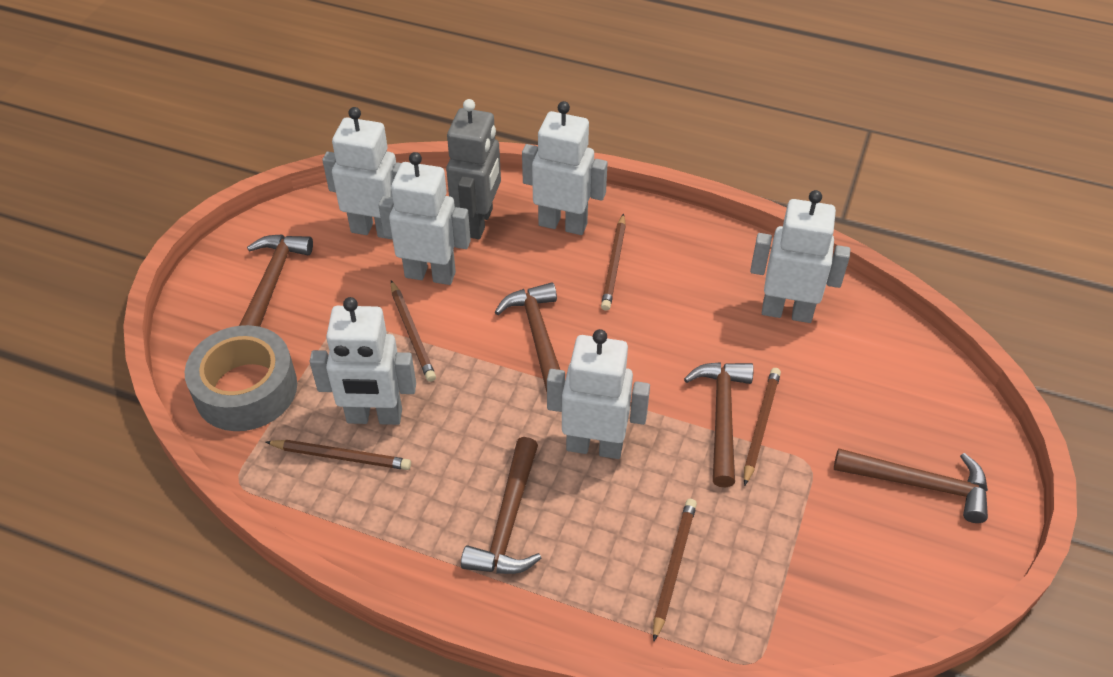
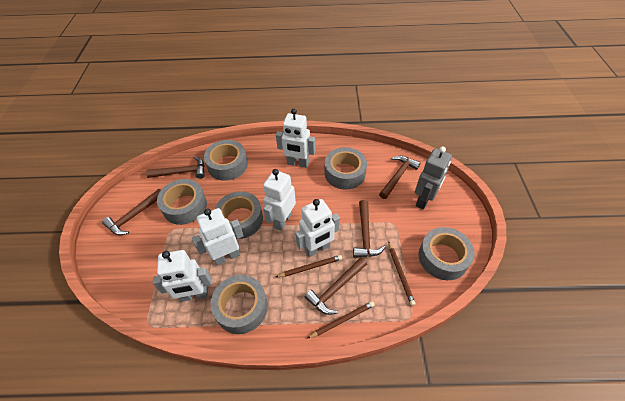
brown pencil: [266,440,411,470] [391,280,436,382] [601,213,626,311] [653,499,697,642] [744,368,781,486] = 5 -> [276,255,342,277] [307,301,375,339] [388,241,416,306] = 3
grey tape: [185,325,297,431] = 1 -> [157,179,207,225] [204,140,248,181] [211,275,268,334] [215,191,263,239] [325,147,367,190] [419,227,475,280] = 6
white robot: [309,297,416,425] [322,107,401,240] [378,152,471,285] [522,101,607,235] [547,329,650,459] [750,190,850,323] = 6 -> [153,250,212,302] [192,208,244,265] [263,169,296,231] [276,109,315,168] [295,199,340,257] = 5

